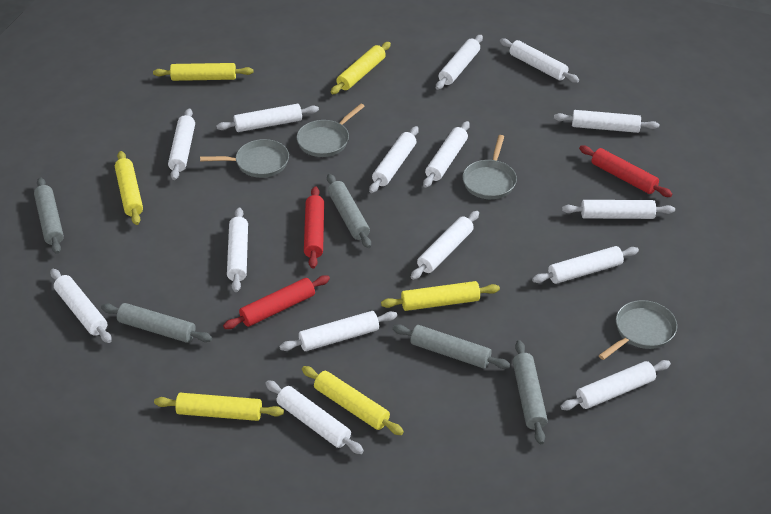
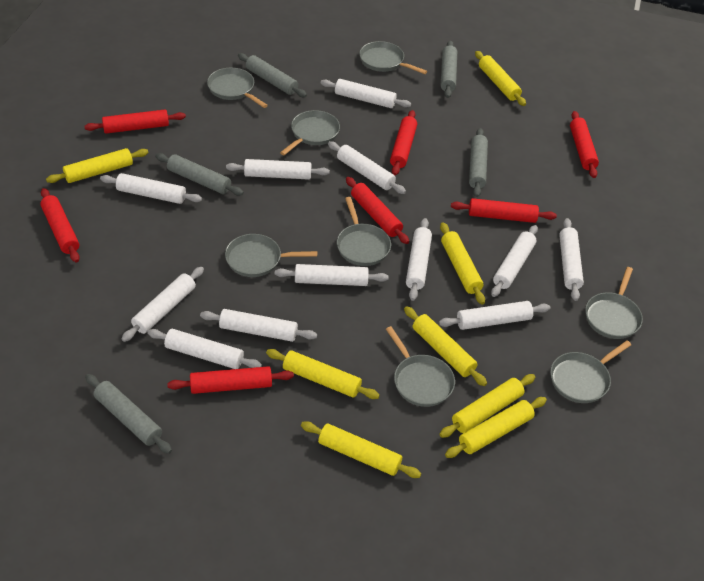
grey pan: [200,139,289,178] [297,103,365,157] [462,135,517,199] [599,300,677,360] = 4 -> [207,68,268,108] [225,234,317,277] [280,110,340,155] [337,197,391,266] [360,41,427,74] [386,326,455,407] [550,340,631,403] [585,267,643,339] = 8
red rolling pin: [223,275,330,329] [304,186,324,269] [579,145,672,197] = 3 -> [40,188,80,263] [85,110,186,134] [167,366,294,394] [346,177,409,244] [390,110,417,175] [451,198,557,223] [570,111,599,178] = 7
white rolling pin: [50,269,112,343] [168,108,195,180] [216,104,319,132] [227,207,248,292] [265,380,364,454] [279,311,397,351] [369,126,419,193] [411,211,479,280] [423,121,470,188] [436,35,483,90] [500,38,579,83] [532,246,639,284] [554,110,659,133] [560,360,671,410] [562,200,675,219] = 15 -> [100,173,202,204] [122,267,204,342] [147,329,262,369] [200,309,317,342] [226,159,330,180] [275,264,389,286] [321,79,411,108] [328,141,406,194] [406,218,432,301] [439,301,550,330] [491,225,538,297] [559,218,584,301] = 12
yellow rolling pin: [115,151,143,225] [153,63,253,81] [154,393,284,421] [302,366,404,435] [331,42,391,94] [381,281,500,311] = 6 -> [46,148,149,183] [266,349,380,399] [301,421,421,478] [404,306,487,386] [439,374,535,438] [440,222,485,304] [445,397,547,458] [475,51,526,106] = 8

